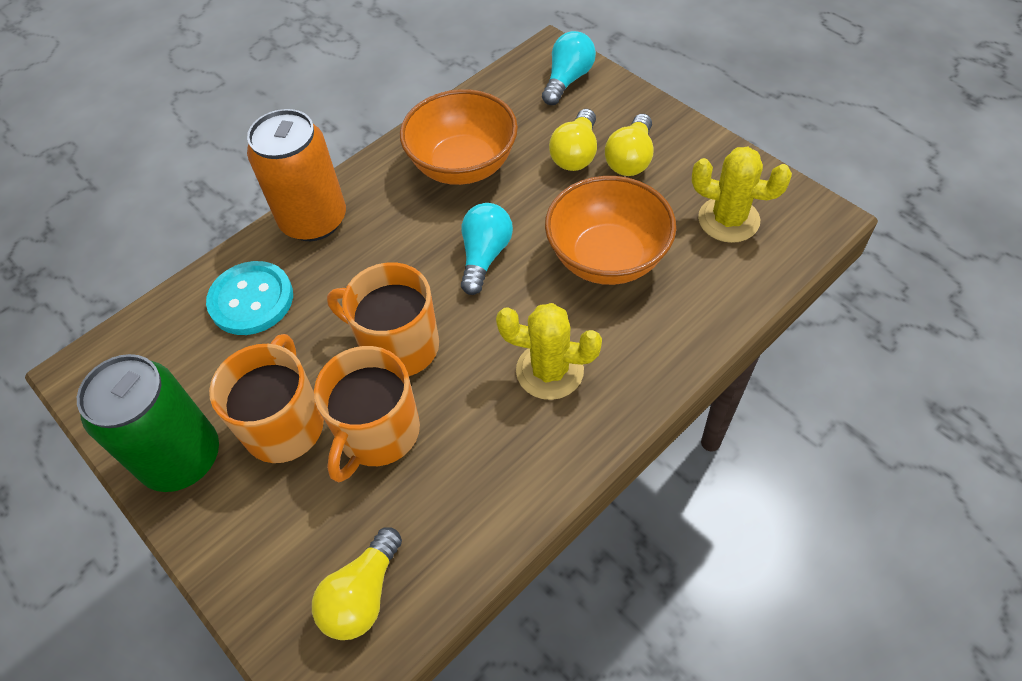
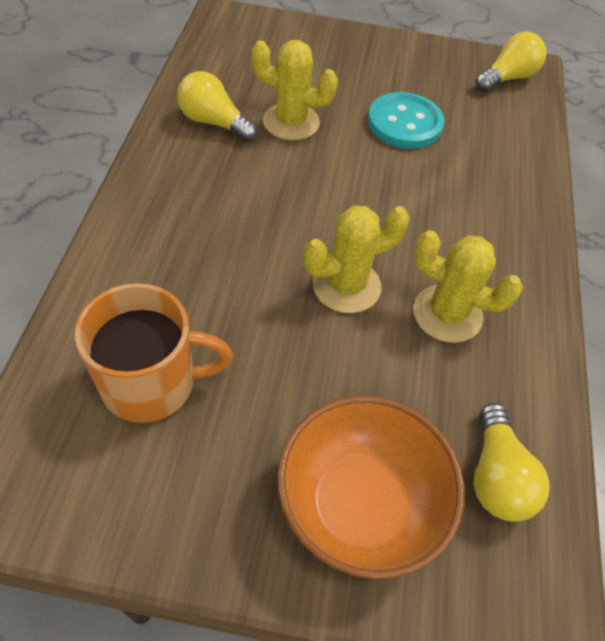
green can: [77,354,219,492] = 1 -> none = 0
orange bowl: [400,89,518,185] [545,176,676,285] = 2 -> [277,396,465,579] = 1
orange can: [247,109,346,241] = 1 -> none = 0
orange mug: [209,334,324,463] [314,346,420,482] [327,262,439,376] = 3 -> [75,283,233,423] = 1
turquoise light bulb: [461,203,513,295] [542,31,596,105] = 2 -> none = 0
yellow cactus: [496,303,602,400] [692,147,792,243] = 2 -> [251,40,338,140] [303,206,410,313] [413,230,523,343] = 3

